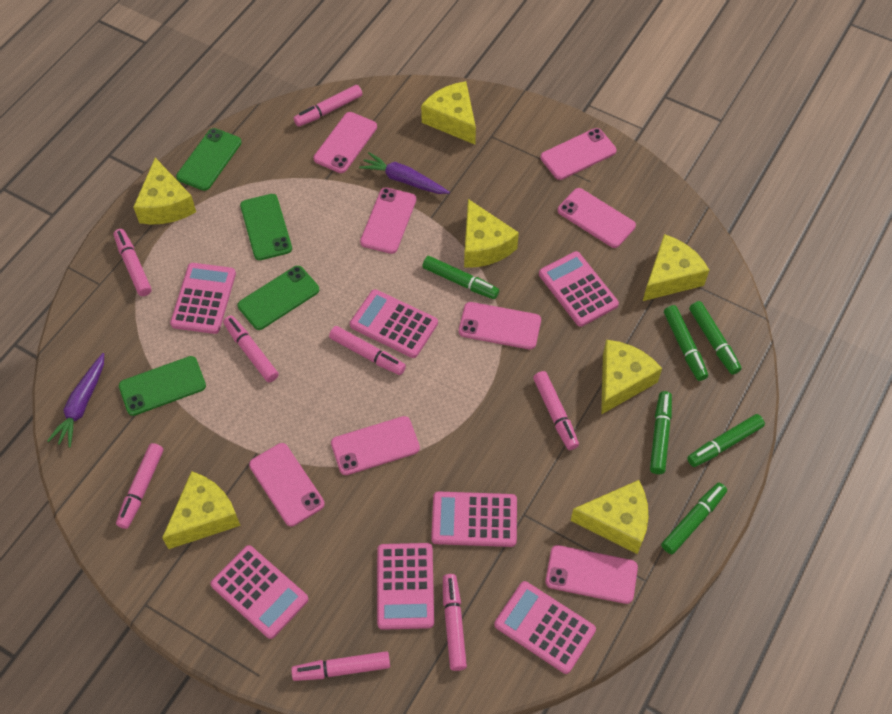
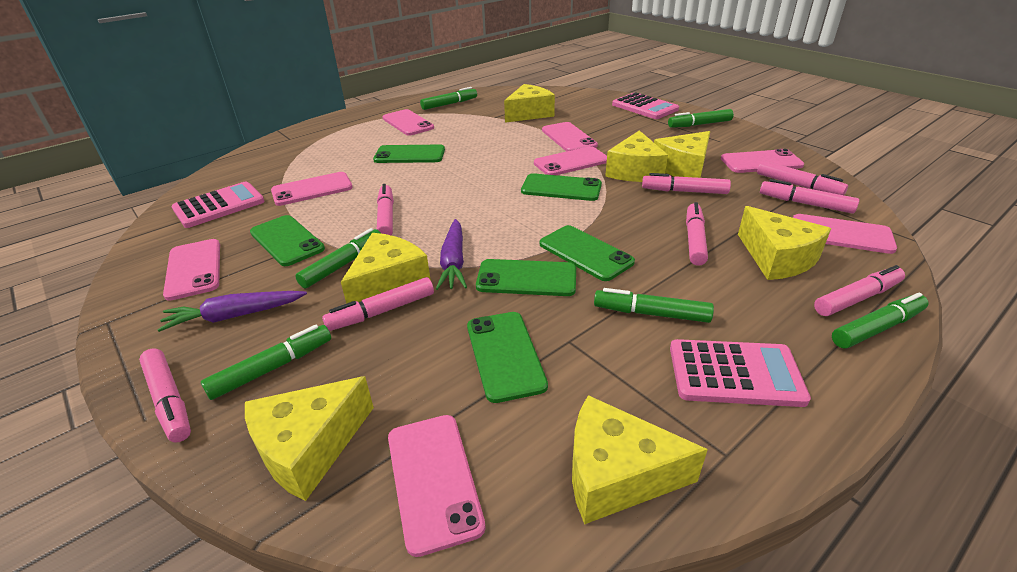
green phone: [119,356,206,416] [176,128,241,191] [238,266,319,330] [240,194,292,260] = 4 -> [250,215,325,266] [373,145,445,163] [467,312,548,403] [476,259,576,296] [521,173,602,201] [540,225,635,281] = 6
pink calculator: [170,263,236,334] [210,545,308,639] [350,289,438,358] [377,543,434,630] [431,491,517,547] [494,581,596,674] [539,251,619,327] = 7 -> [172,181,265,228] [612,92,679,119] [670,339,811,407] = 3

